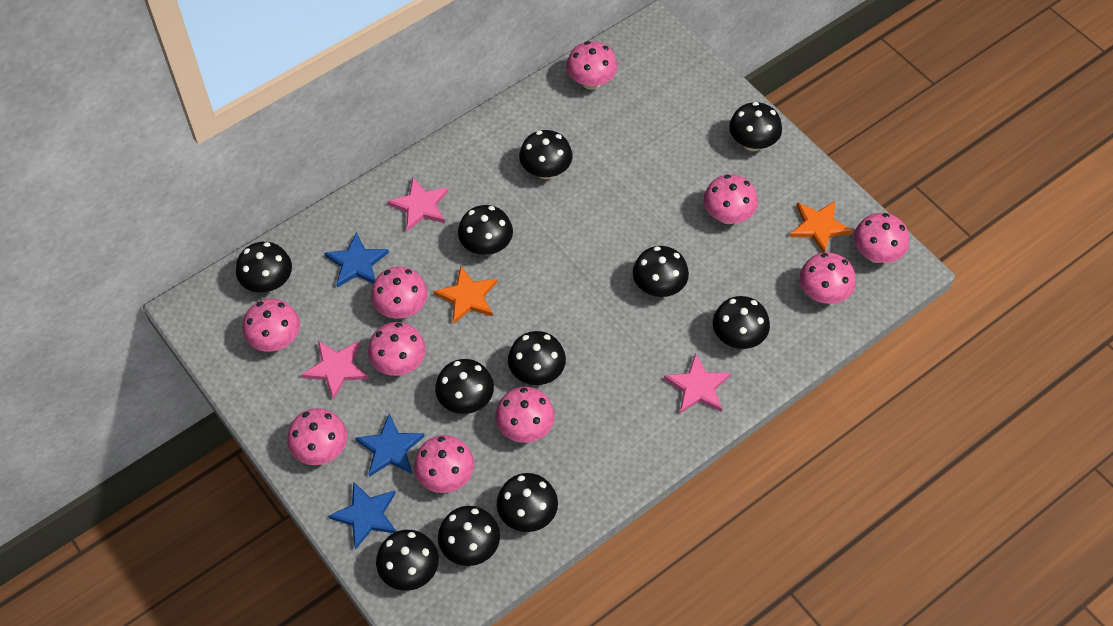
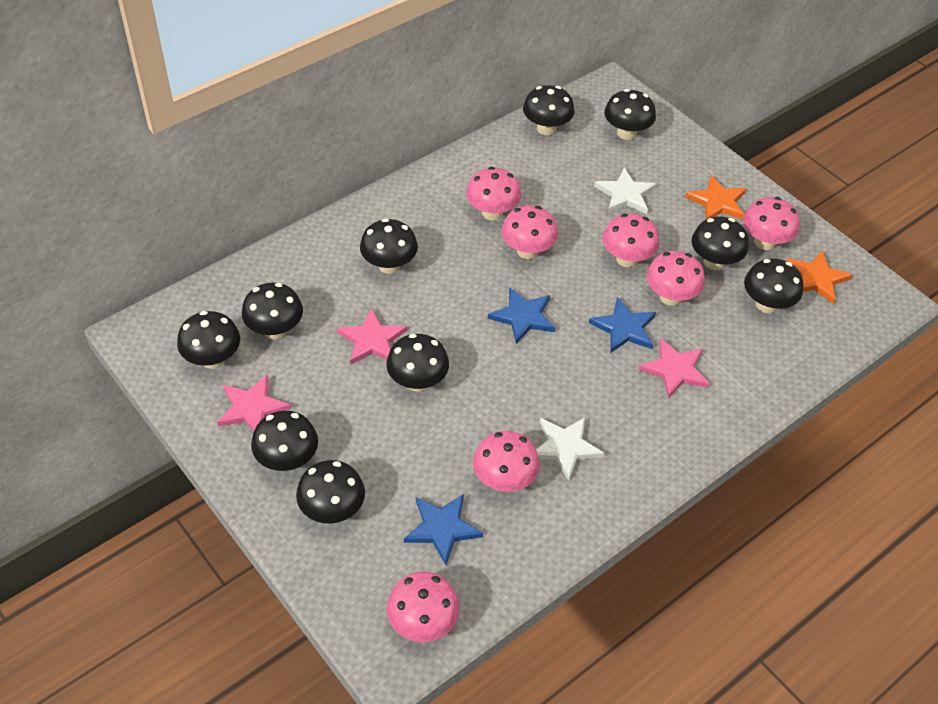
black mushroom: [236,242,292,293] [376,530,439,591] [435,359,494,414] [438,506,500,566] [458,205,513,255] [497,473,558,532] [508,331,566,385] [519,130,573,179] [633,246,689,297] [713,296,770,349] [729,102,782,151] = 11 -> [177,311,240,369] [242,283,303,339] [251,411,318,471] [296,460,365,524] [360,218,418,274] [386,334,449,392] [523,85,575,135] [604,89,656,140] [692,217,749,270] [744,258,804,313] = 10
pink mushroom: [243,299,300,352] [287,408,347,465] [368,322,426,376] [371,267,428,319] [414,435,474,493] [495,387,555,443] [566,41,618,90] [703,174,758,224] [799,252,856,304] [854,213,909,263] = 10 -> [387,571,460,642] [466,167,521,220] [473,431,540,492] [501,205,558,259] [602,213,660,267] [646,251,705,306] [743,197,800,250] = 7
white star: none = 0 -> [536,417,604,481] [594,168,657,214] = 2

